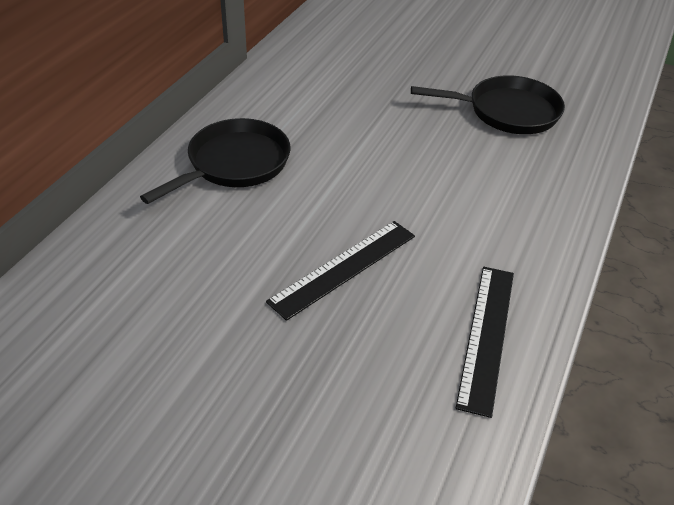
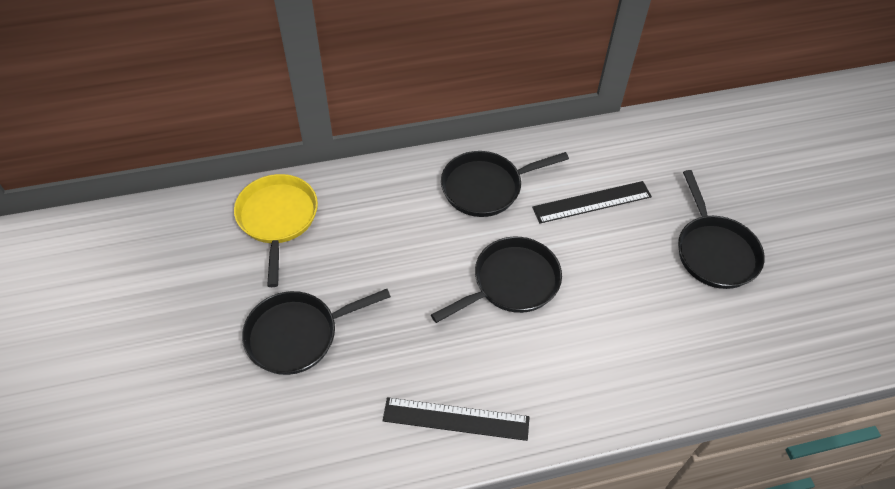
black pan: [140,118,291,204] [411,75,565,134] = 2 -> [242,289,391,375] [431,237,562,323] [441,151,569,217] [678,170,765,289] = 4
yellow pan: none = 0 -> [234,174,318,287] = 1

